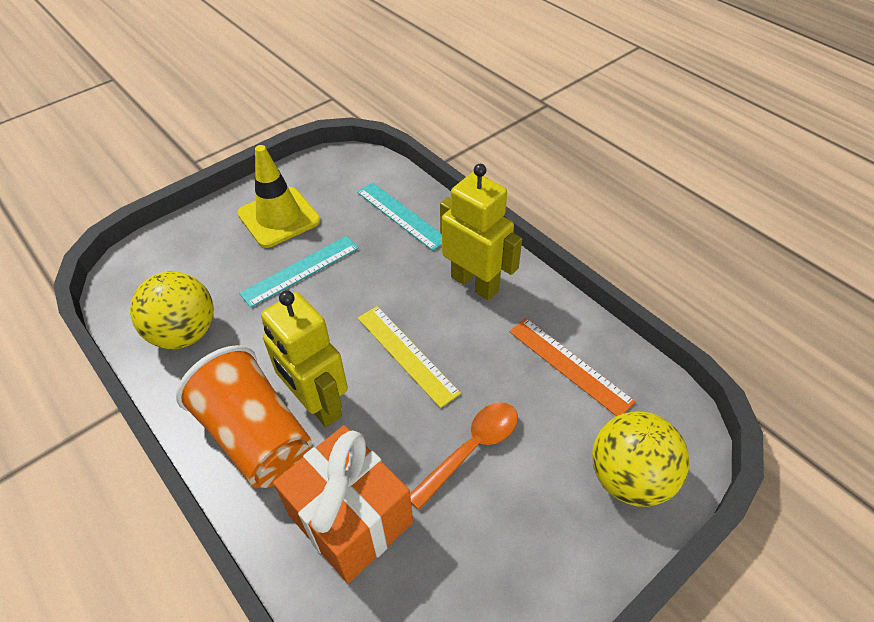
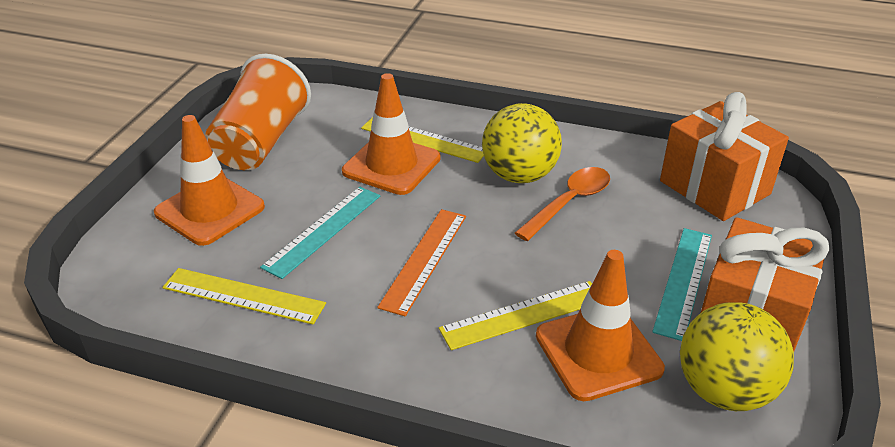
orange gift: [273,425,413,583] = 1 -> [660,92,789,221] [701,217,830,351] = 2
orange traffic cone: none = 0 -> [154,115,265,246] [342,73,441,195] [536,250,665,401] = 3
yellow robot: [261,291,348,427] [440,164,522,300] = 2 -> none = 0
yellow ruler: [358,306,461,408] = 1 -> [162,268,326,325] [361,117,484,163] [439,281,592,350] = 3
yellow traffic cone: [237,145,320,248] = 1 -> none = 0

